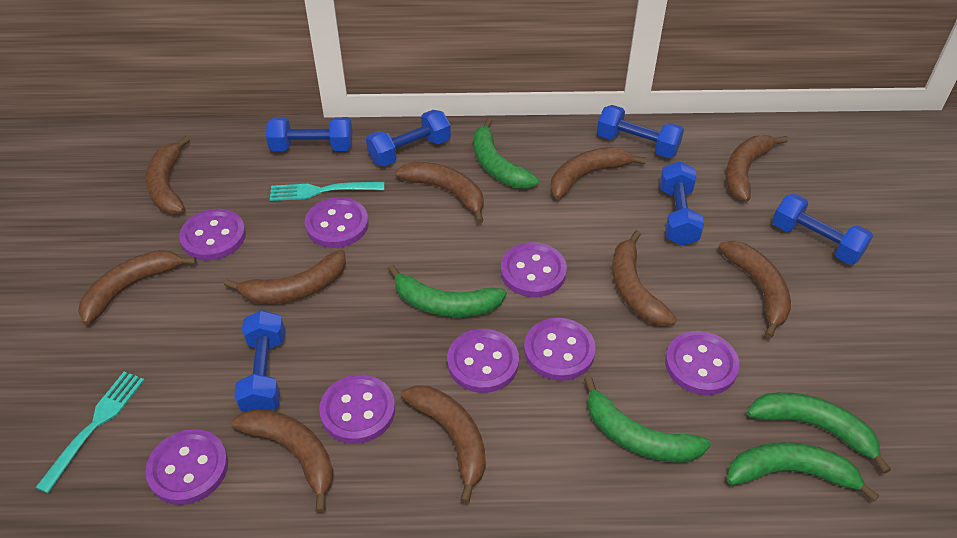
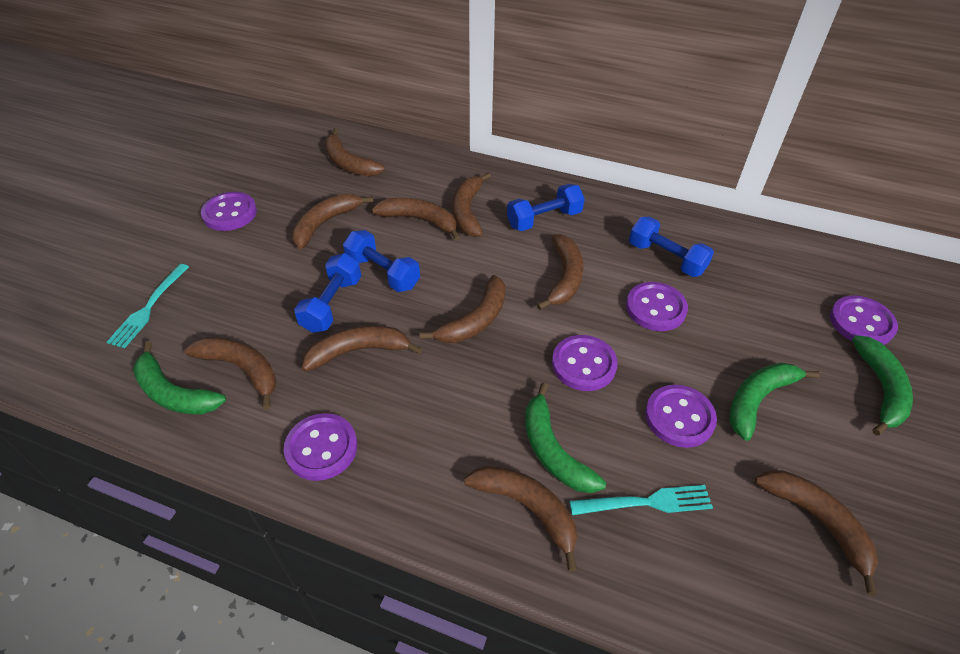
blue dumbbell: [234,310,285,412] [266,117,352,151] [366,110,451,166] [597,105,684,158] [660,161,704,246] [772,194,873,265] = 6 -> [294,253,361,333] [343,230,420,292] [507,184,585,231] [629,216,714,277] = 4
green banana: [388,264,507,317] [473,118,539,189] [584,376,711,463] [727,442,880,502] [747,392,891,474] = 5 -> [133,341,226,414] [525,383,606,493] [729,363,820,441] [852,335,913,436] = 4
purple button: [145,429,228,505] [179,209,246,261] [305,197,369,248] [319,375,395,444] [447,329,519,393] [501,242,567,297] [524,318,596,381] [665,331,740,395] = 8 -> [201,192,257,231] [284,413,357,481] [552,335,618,391] [626,282,688,331] [645,385,717,448] [830,296,898,345] = 6

